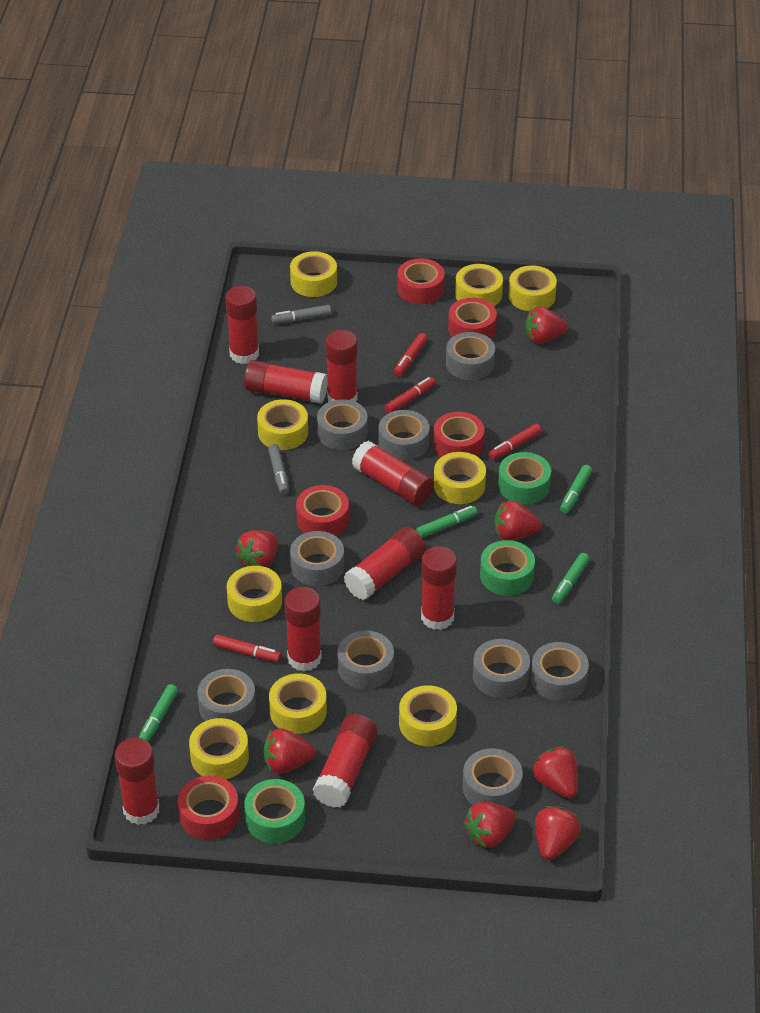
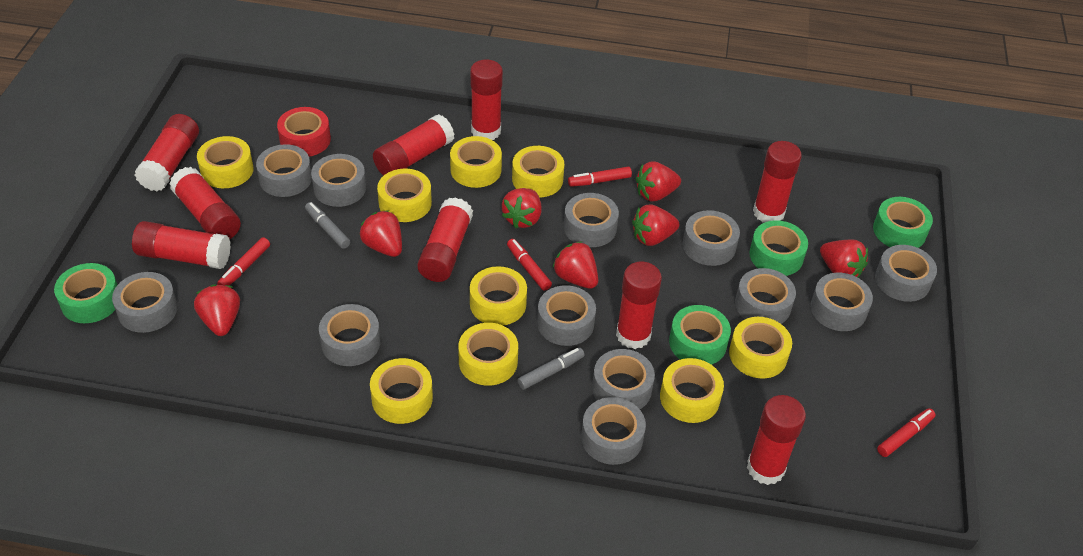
green marker: [139,684,178,742] [416,506,478,538] [552,553,590,604] [560,465,592,514] = 4 -> none = 0
green tape: [244,779,305,843] [480,540,535,596] [498,452,551,505] = 3 -> [54,263,117,323] [669,305,731,365] [749,220,808,276] [873,197,933,248] = 4
grey tape: [197,669,256,725] [290,531,344,586] [317,399,368,450] [337,630,394,689] [379,410,430,461] [446,332,495,380] [463,748,523,808] [473,639,530,698] [531,642,589,701] = 9 -> [112,272,178,333] [256,144,312,197] [311,154,366,207] [319,304,380,366] [537,285,596,346] [564,193,619,247] [581,397,646,465] [592,349,655,409] [682,210,740,266] [735,268,796,324] [811,273,873,331] [875,245,937,302] = 12
red tape: [178,775,239,840] [296,485,349,536] [397,258,445,304] [433,412,485,457] [448,298,497,339] = 5 -> [277,107,331,157] = 1

